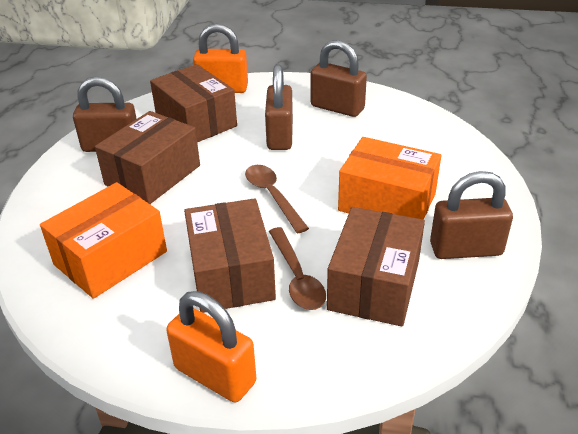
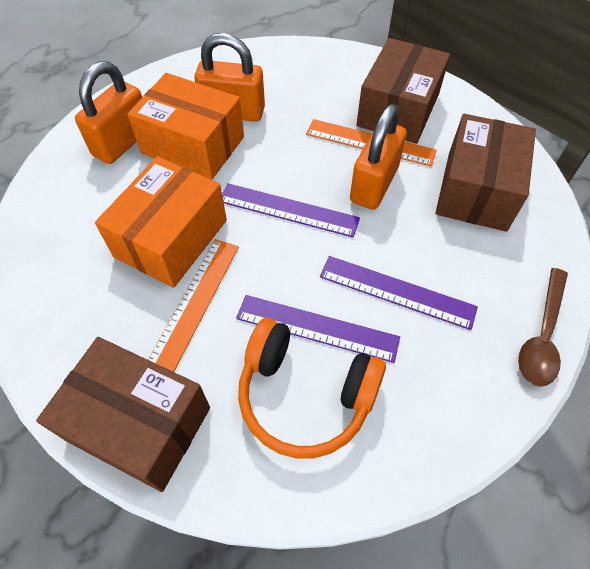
brown box: [95,111,200,204] [150,64,237,142] [184,198,276,313] [327,207,425,327] = 4 -> [36,337,210,492] [356,38,450,144] [435,114,536,232] = 3
brown padlock: [73,76,136,152] [265,64,293,150] [311,40,367,117] [430,171,513,259] = 4 -> none = 0
brown spoon: [245,165,309,233] [269,227,326,310] = 2 -> [518,268,568,387] = 1
orange headphones: none = 0 -> [238,318,386,459] = 1
orange padlock: [166,291,256,403] [193,24,248,93] = 2 -> [75,61,142,164] [194,33,265,122] [350,104,407,210] = 3
orange ruler: none = 0 -> [148,239,239,372] [306,119,437,167] = 2
purple ruler: none = 0 -> [222,183,360,237] [236,295,400,363] [320,256,478,330] = 3

